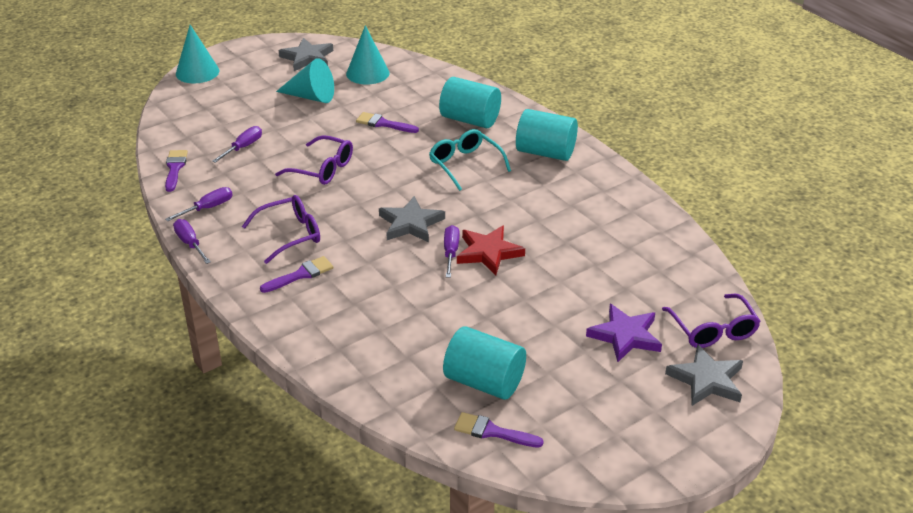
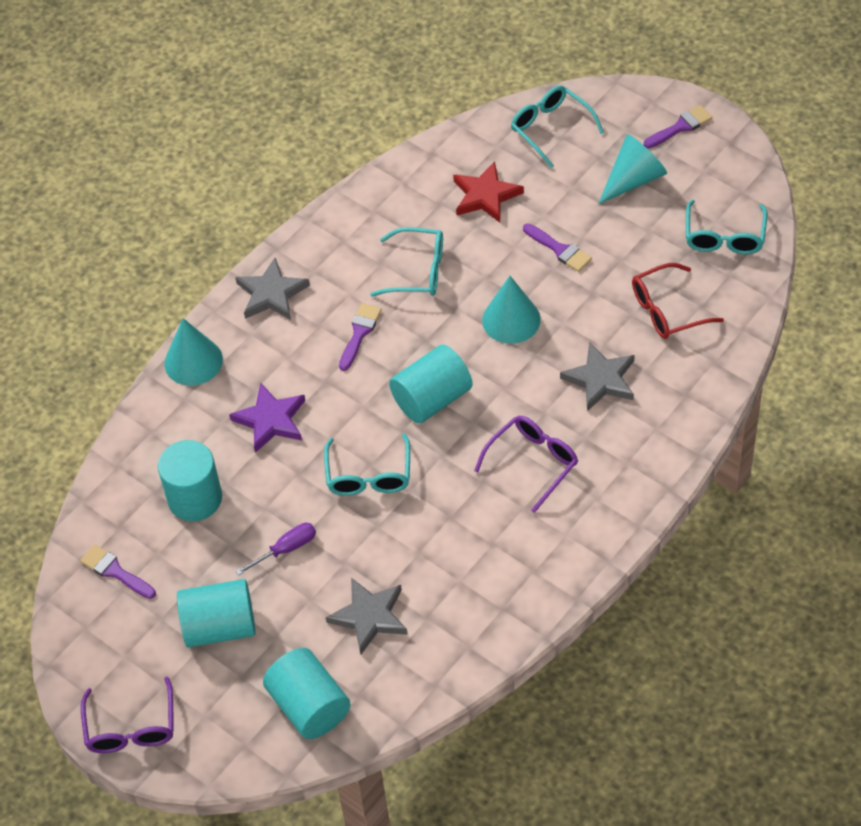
purple glasses: [242,195,320,264] [275,135,353,185] [662,294,761,348] = 3 -> [81,676,174,753] [474,416,578,513] = 2
purple screwdriver: [165,187,232,222] [173,219,211,264] [212,126,262,163] [444,225,460,278] = 4 -> [235,523,316,576] = 1
red glasses: none = 0 -> [632,263,724,339] = 1
turquoise cylinder: [439,77,501,128] [443,326,526,400] [516,109,578,161] = 3 -> [158,440,222,521] [177,579,256,648] [263,648,351,739] [389,345,473,424] = 4
turquoise glasses: [429,129,511,191] = 1 -> [324,433,410,496] [370,227,443,296] [511,86,604,168] [686,200,767,254] = 4

